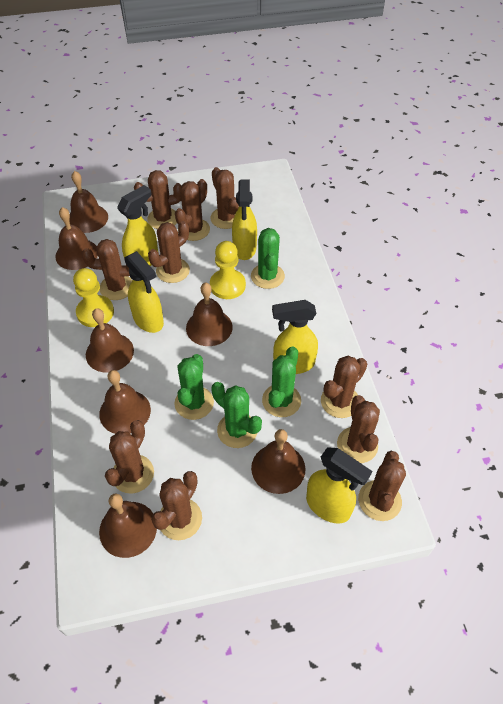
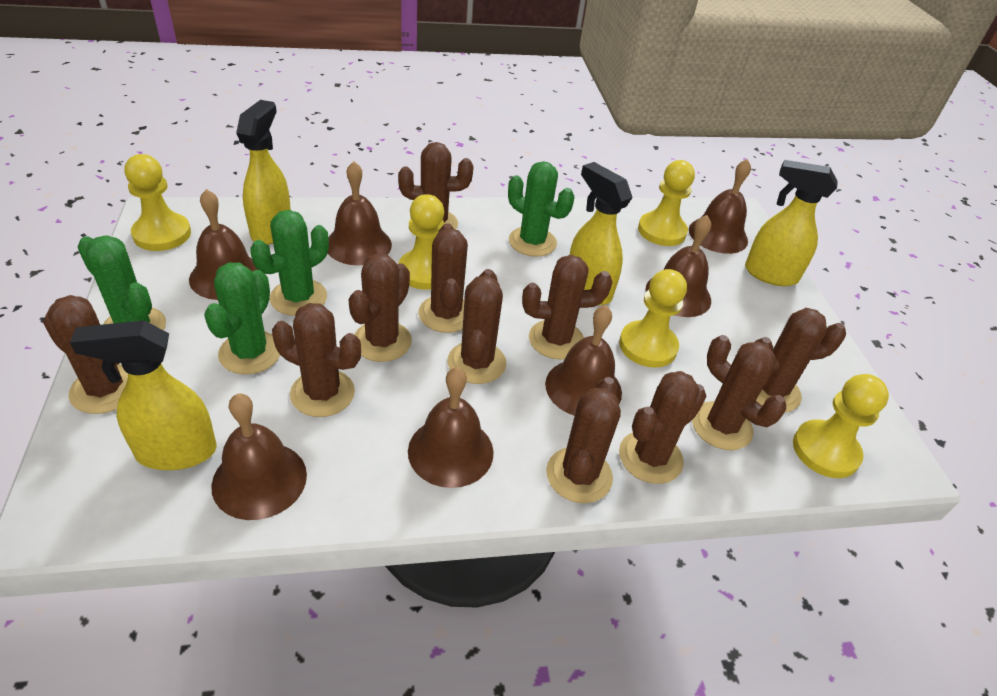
brown cactus: [81,239,133,300] [105,420,154,493] [134,170,182,229] [148,221,190,283] [151,471,202,540] [175,179,210,241] [210,167,239,229] [321,356,367,418] [337,395,380,463] [358,451,406,521] = 10 -> [43,295,128,414] [272,303,361,417] [349,253,412,362] [398,142,473,230] [418,223,468,333] [447,269,506,384] [522,255,612,360] [546,377,621,503] [619,371,707,484] [692,335,786,450] [755,308,846,413] = 11
yellow pawn: [73,268,114,327] [210,241,246,299] = 2 -> [125,154,191,251] [398,194,445,290] [619,269,687,368] [638,160,695,246] [793,374,889,478] = 5
yellow spray bottle: [117,185,158,267] [124,251,164,333] [232,179,257,260] [272,300,318,374] [306,447,372,524] = 5 -> [70,320,217,470] [236,100,291,245] [570,162,632,305] [745,160,838,286] = 4

